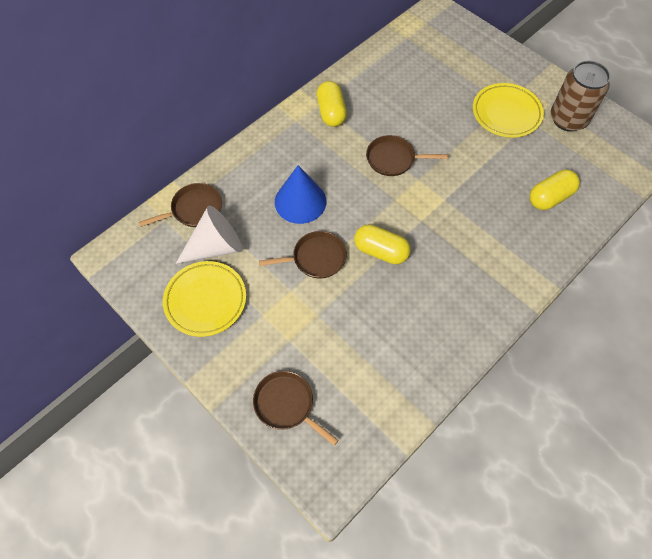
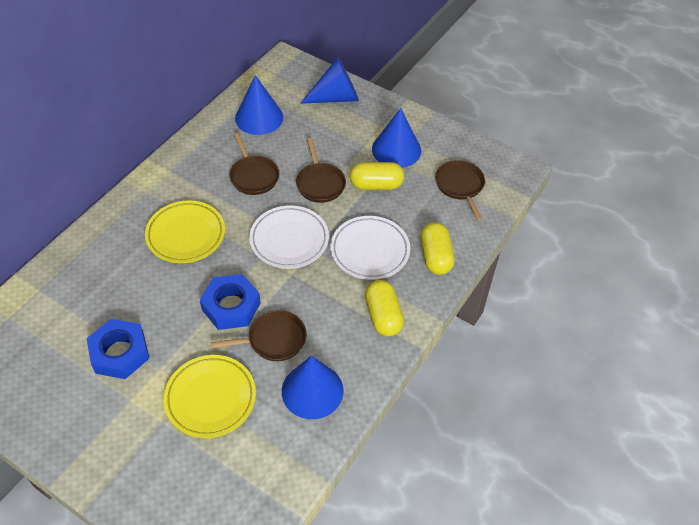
blue cone: [275,165,326,224] = 1 -> [235,75,283,135] [282,356,343,419] [300,57,359,104] [372,108,421,168] = 4
blue nut: none = 0 -> [86,319,149,379] [200,274,261,330] = 2
brown can: [550,61,610,132] = 1 -> none = 0
white cone: [176,206,242,264] = 1 -> none = 0
white plate: none = 0 -> [249,205,329,269] [330,216,410,280] = 2

